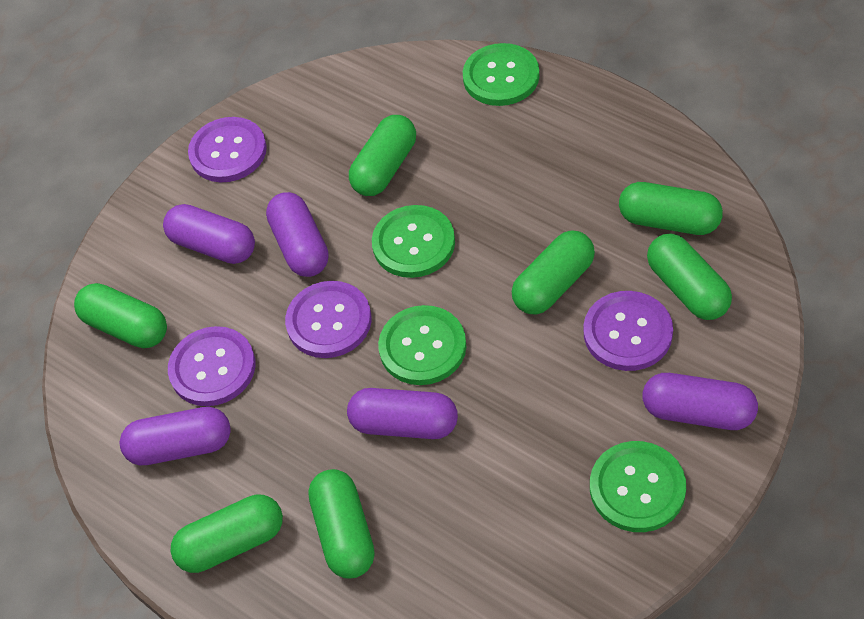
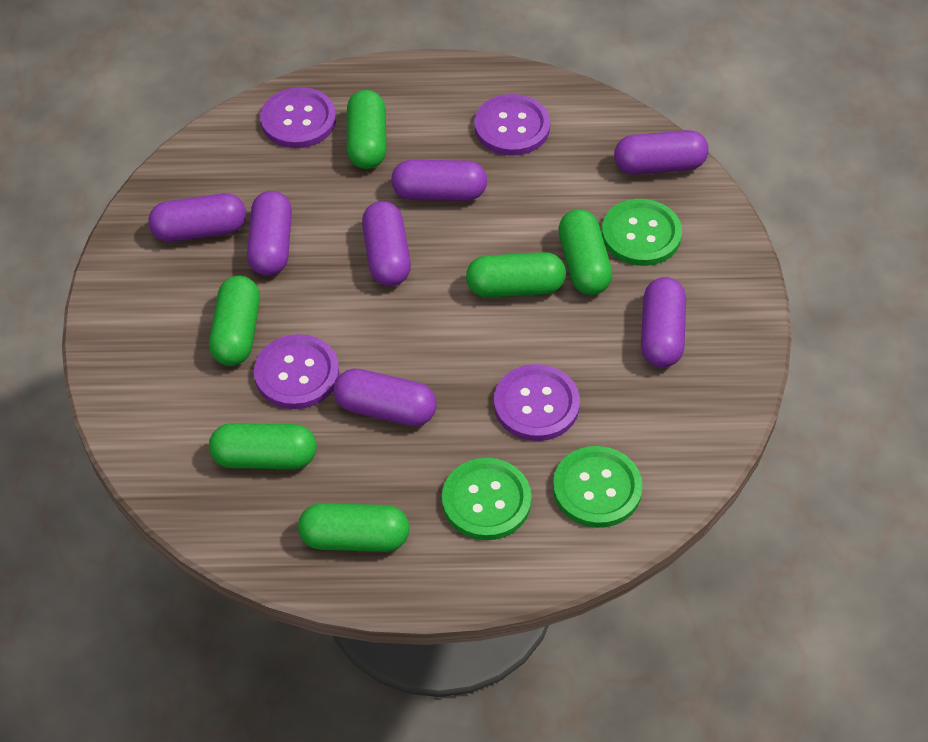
green button: [372,205,455,278] [378,305,466,385] [463,43,539,106] [590,441,686,532] = 4 -> [442,458,532,540] [553,446,643,528] [602,199,682,266] = 3
green capsule: [74,283,167,348] [171,494,283,573] [308,469,374,579] [349,115,416,196] [512,230,595,314] [619,182,723,235] [647,234,732,320] = 7 -> [209,276,260,366] [209,423,317,469] [298,503,410,552] [347,90,386,169] [466,252,566,298] [558,209,612,295] = 6
purple capsule: [120,407,231,465] [163,204,255,264] [266,192,329,277] [347,388,458,439] [643,373,758,430] = 5 -> [148,193,246,242] [247,191,292,276] [334,369,437,426] [362,201,411,286] [391,160,487,201] [614,130,709,175] [641,277,686,368] = 7

